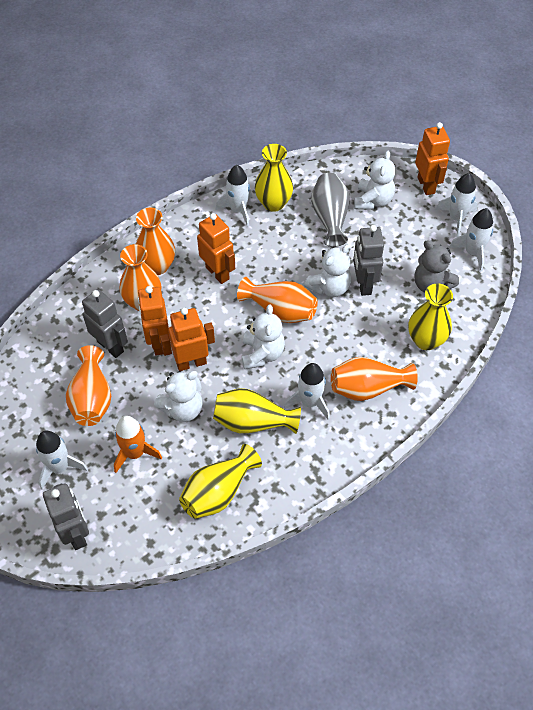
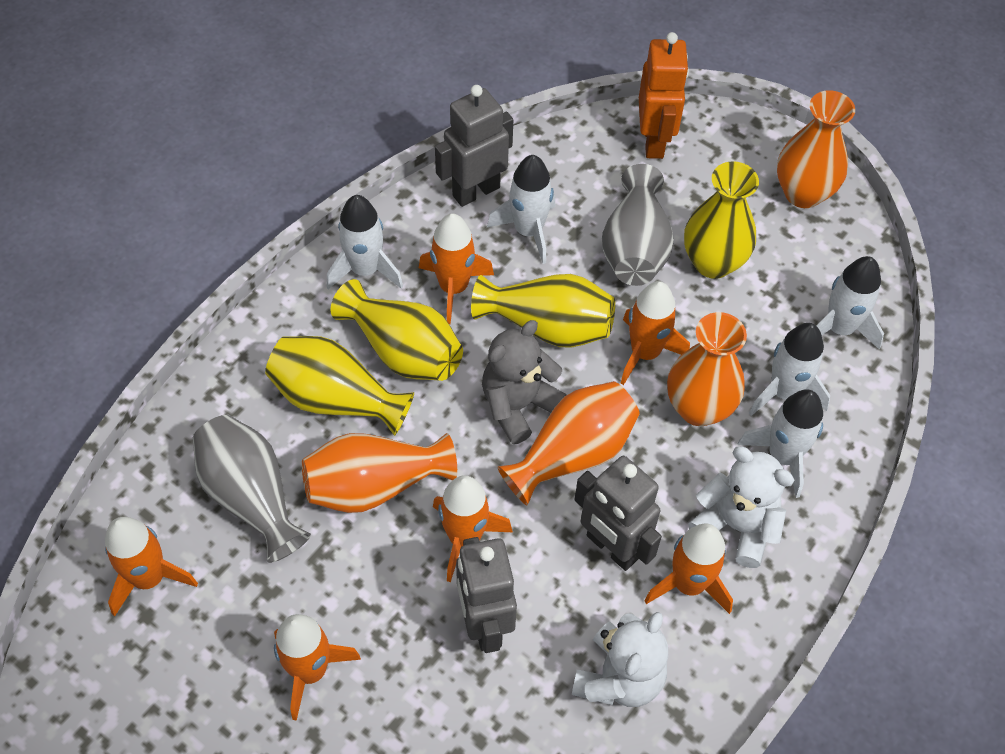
grey vase: [311,173,350,247] = 1 -> [193,415,311,563] [602,164,674,286] = 2
orange robot: [138,286,170,355] [160,308,215,371] [197,213,235,284] [415,122,450,195] = 4 -> [639,32,689,159] = 1
orange rocket: [114,416,162,473] = 1 -> [105,517,198,616] [274,614,361,721] [419,213,494,324] [433,475,513,582] [620,281,690,385] [644,524,733,614] = 6
orange vase: [66,345,111,426] [120,244,161,311] [136,208,175,275] [237,277,318,323] [331,357,418,401] = 5 -> [302,433,457,513] [497,381,640,506] [667,312,747,426] [777,90,855,208] = 4
white teddy bear: [154,371,203,422] [242,305,285,369] [304,244,351,297] [354,150,396,210] = 4 -> [572,612,668,707] [688,447,794,568] = 2

